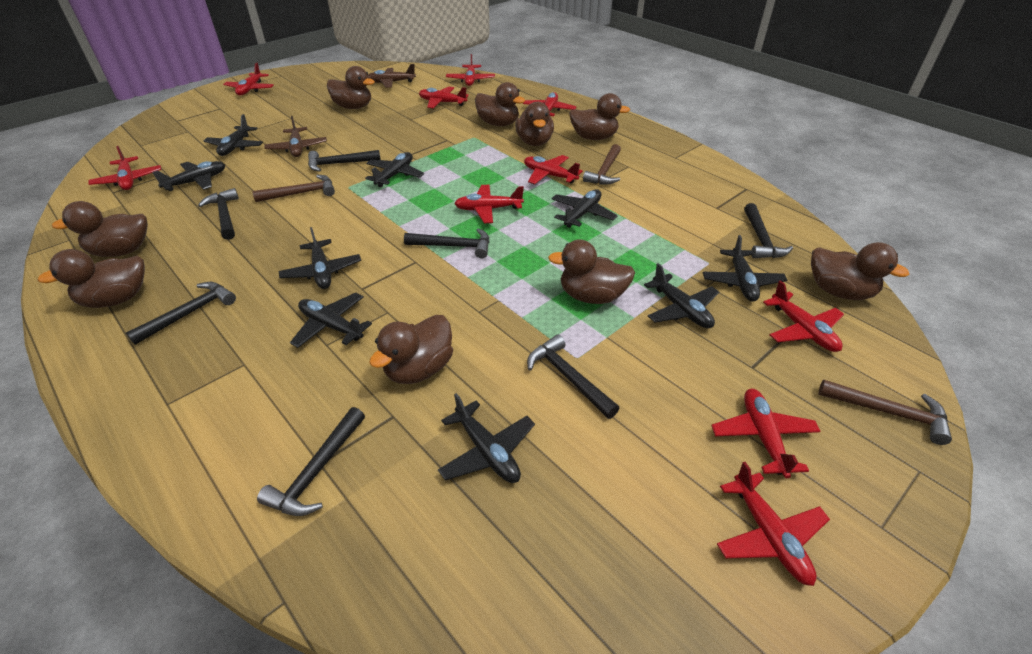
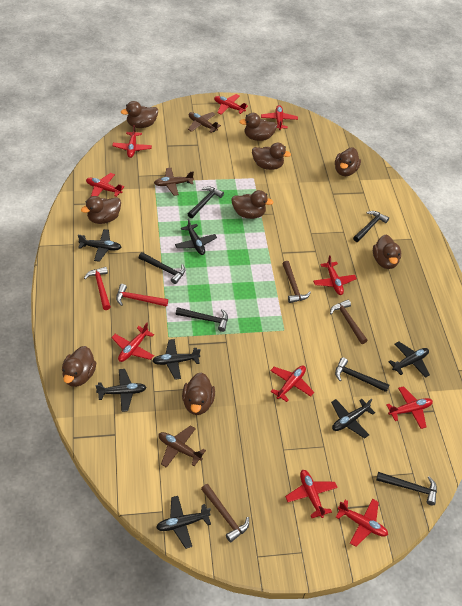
black hammer: [126,282,236,345] [198,188,239,240] [257,407,365,516] [308,150,381,172] [404,228,489,258] [527,334,619,419] [744,203,793,258] = 7 -> [139,252,185,284] [176,307,228,332] [188,186,224,218] [335,357,389,392] [353,211,389,242] [376,472,437,505] = 6
black plane: [152,161,225,191] [204,114,263,156] [279,227,361,289] [290,293,372,348] [365,152,424,187] [438,393,535,483] [552,189,618,228] [644,263,719,328] [703,235,787,302] = 9 -> [78,229,121,262] [95,369,147,412] [152,339,201,380] [156,496,211,549] [175,218,217,255] [331,399,375,438] [388,341,430,378] = 7
brown plane: [264,116,327,157] [368,64,416,88] = 2 -> [154,168,194,196] [158,425,206,468] [188,112,221,133] = 3
red hammer: none = 0 -> [84,267,111,310] [116,284,168,307] = 2

